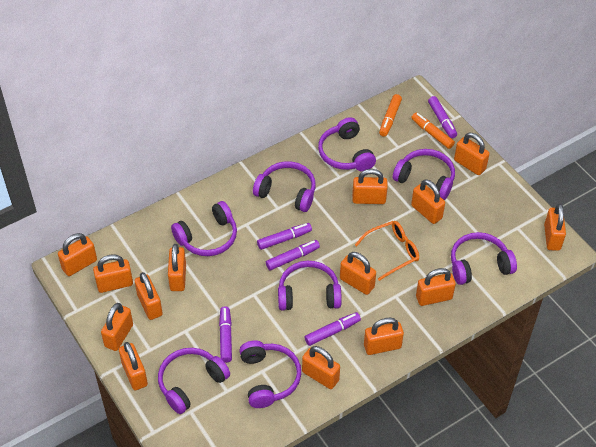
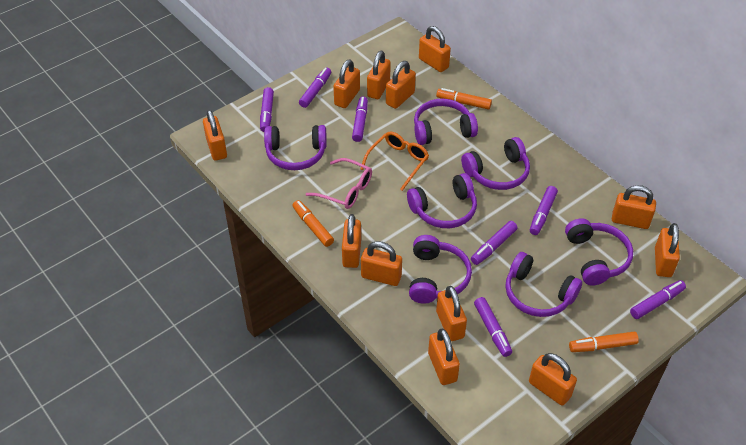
orange marker: [379,94,402,137] [411,113,455,149] = 2 -> [293,200,334,247] [436,88,492,110] [569,332,639,352] = 3
orange padlock: [58,233,97,276] [93,254,133,293] [101,303,133,351] [119,342,148,390] [135,272,163,320] [168,244,186,291] [302,346,340,389] [340,252,376,295] [352,169,388,204] [364,318,404,355] [411,179,445,224] [416,268,456,306] [454,133,490,175] [544,204,566,251] = 14 -> [203,110,227,161] [333,59,360,108] [342,214,361,268] [361,241,402,286] [367,51,391,99] [386,61,416,109] [419,26,451,72] [428,329,460,385] [436,286,467,341] [529,353,577,406] [612,185,656,229] [655,223,680,277] = 12
pink glasses: none = 0 -> [306,158,372,209] = 1
purple headphones: [158,348,230,414] [171,201,237,256] [239,340,301,408] [253,161,316,212] [278,261,342,310] [318,117,376,171] [393,149,455,200] [451,232,517,285] = 8 -> [264,125,327,170] [407,173,477,228] [409,235,472,304] [414,99,478,145] [461,137,530,190] [505,252,582,317] [565,218,633,286] = 7
purple marker: [219,306,232,363] [257,223,312,250] [266,240,320,270] [305,312,361,346] [428,96,457,138] = 5 -> [260,87,274,132] [299,67,331,108] [352,97,368,142] [471,221,518,265] [474,297,512,357] [530,186,558,235] [630,280,686,319] = 7

